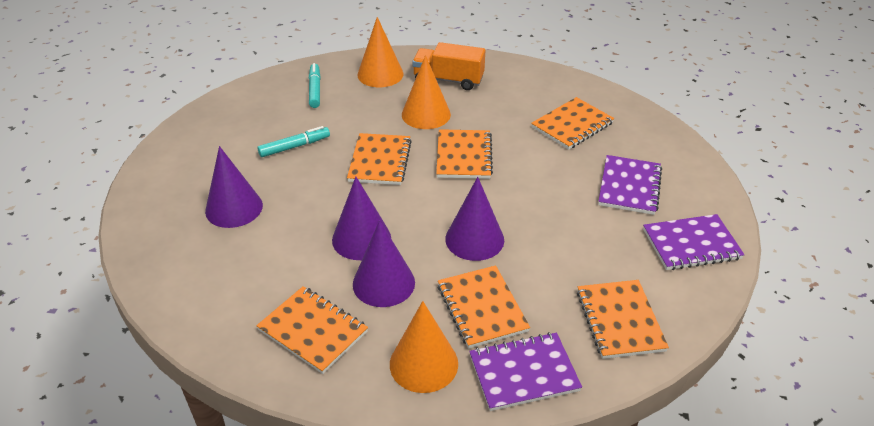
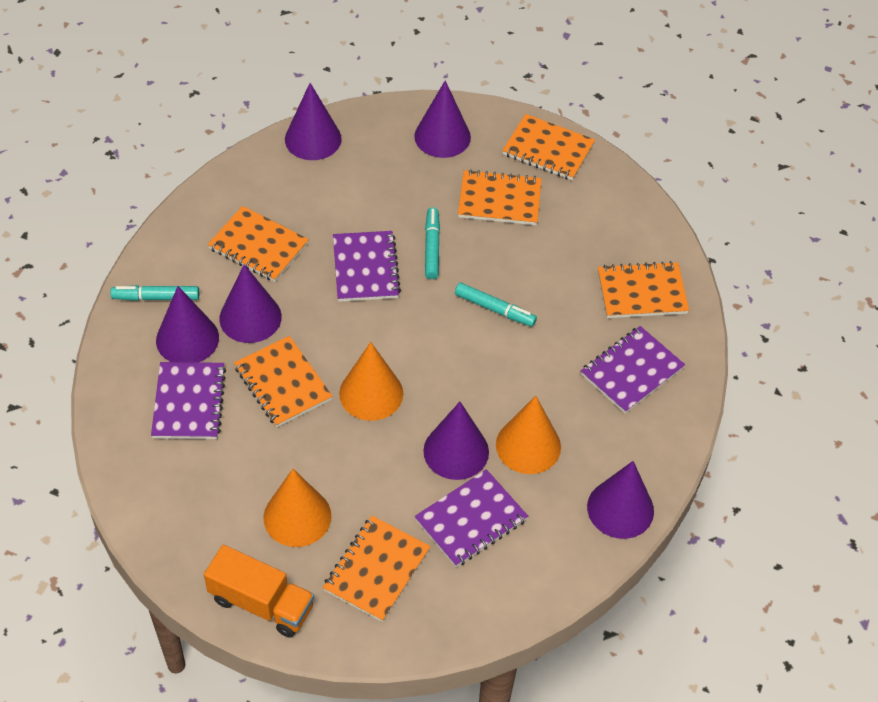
purple cone: [205,146,263,228] [332,177,391,260] [353,220,415,307] [445,177,504,261] = 4 -> [156,286,219,362] [219,264,282,343] [285,83,342,160] [414,80,471,158] [423,402,489,480] [587,461,654,539] = 6
purple notebook: [469,332,582,411] [598,155,662,215] [643,214,745,270] = 3 -> [151,362,226,439] [333,231,401,302] [415,469,528,567] [581,326,685,414] = 4
turquoise marker: [257,126,330,157] [309,63,321,108] = 2 -> [110,285,199,301] [425,207,440,279] [455,283,537,327] = 3

